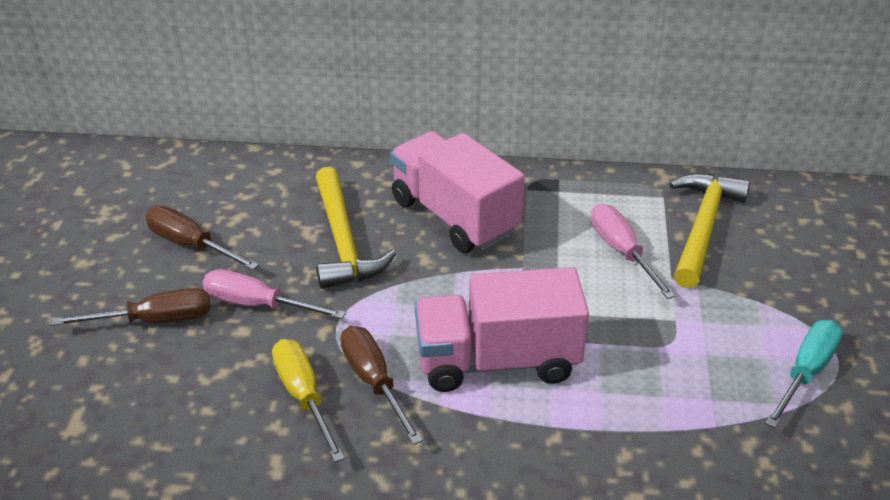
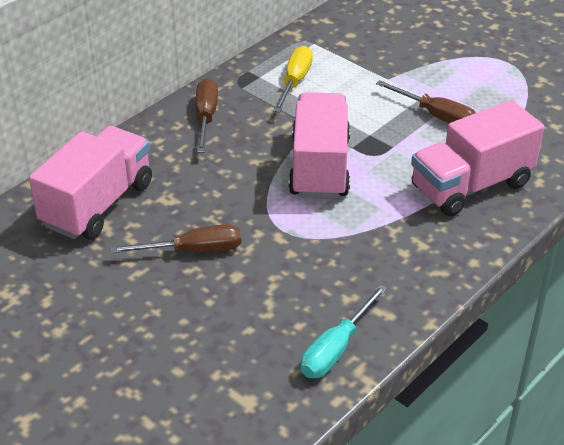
pink screwdriver: [203,269,346,319] [591,204,676,299] = 2 -> none = 0
pink truck: [390,131,525,253] [415,267,589,392] = 2 -> [29,126,152,240] [289,92,350,199] [411,100,544,216] = 3
yellow hammer: [315,167,396,289] [670,173,750,288] = 2 -> none = 0

